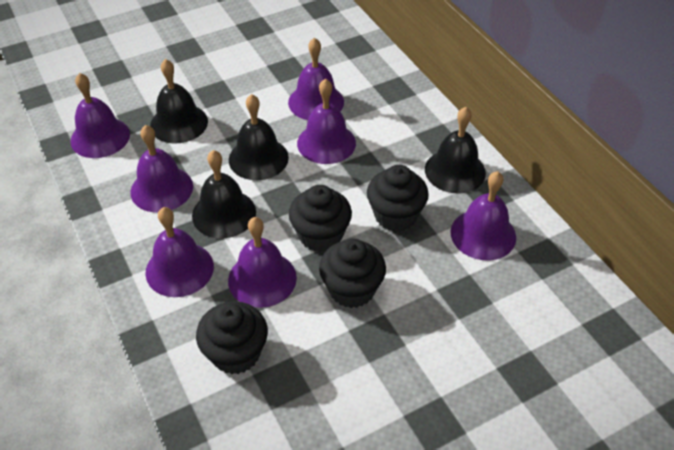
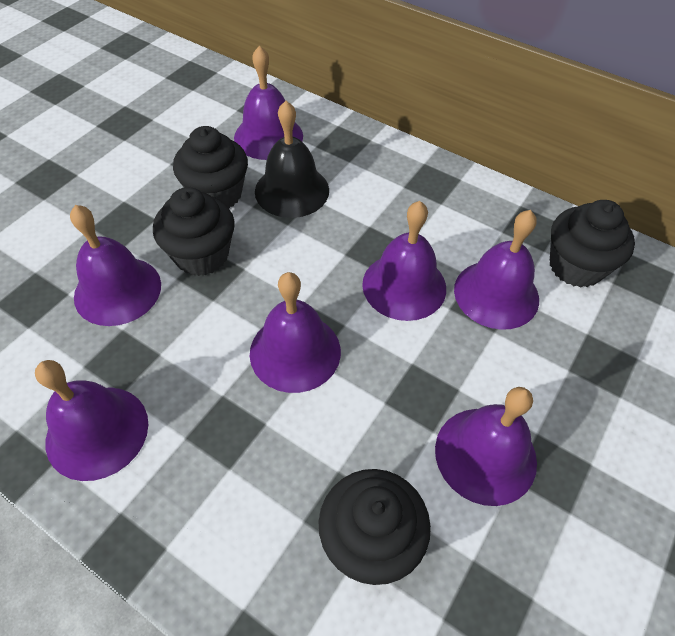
black bell: [150,59,208,144] [192,150,256,239] [229,94,289,180] [425,107,486,194] = 4 -> [255,101,329,218] = 1

